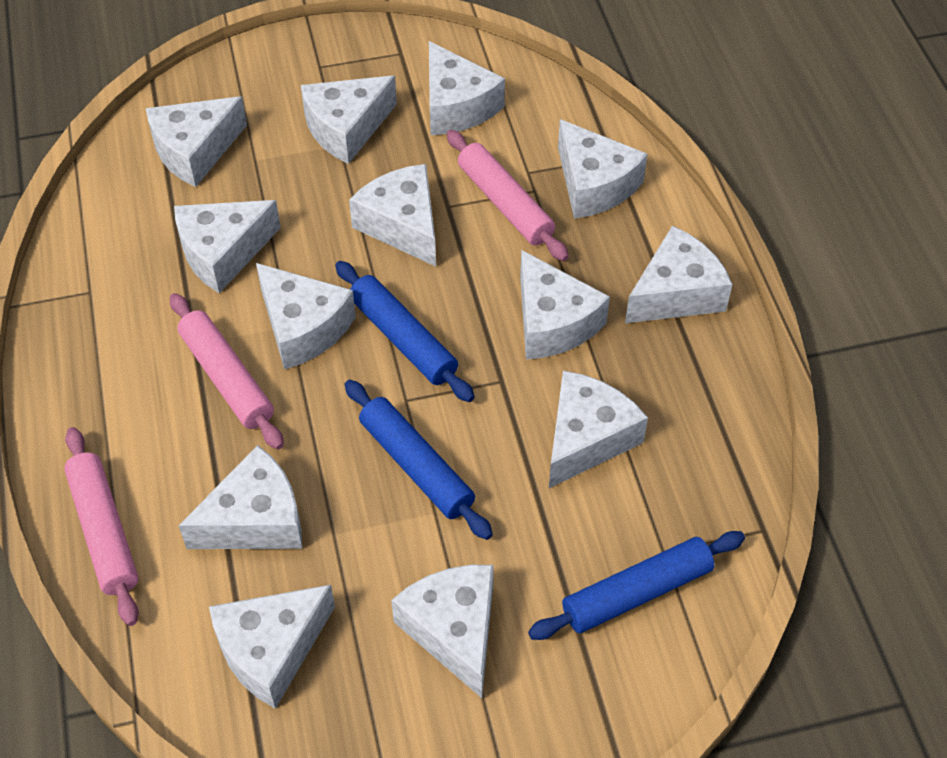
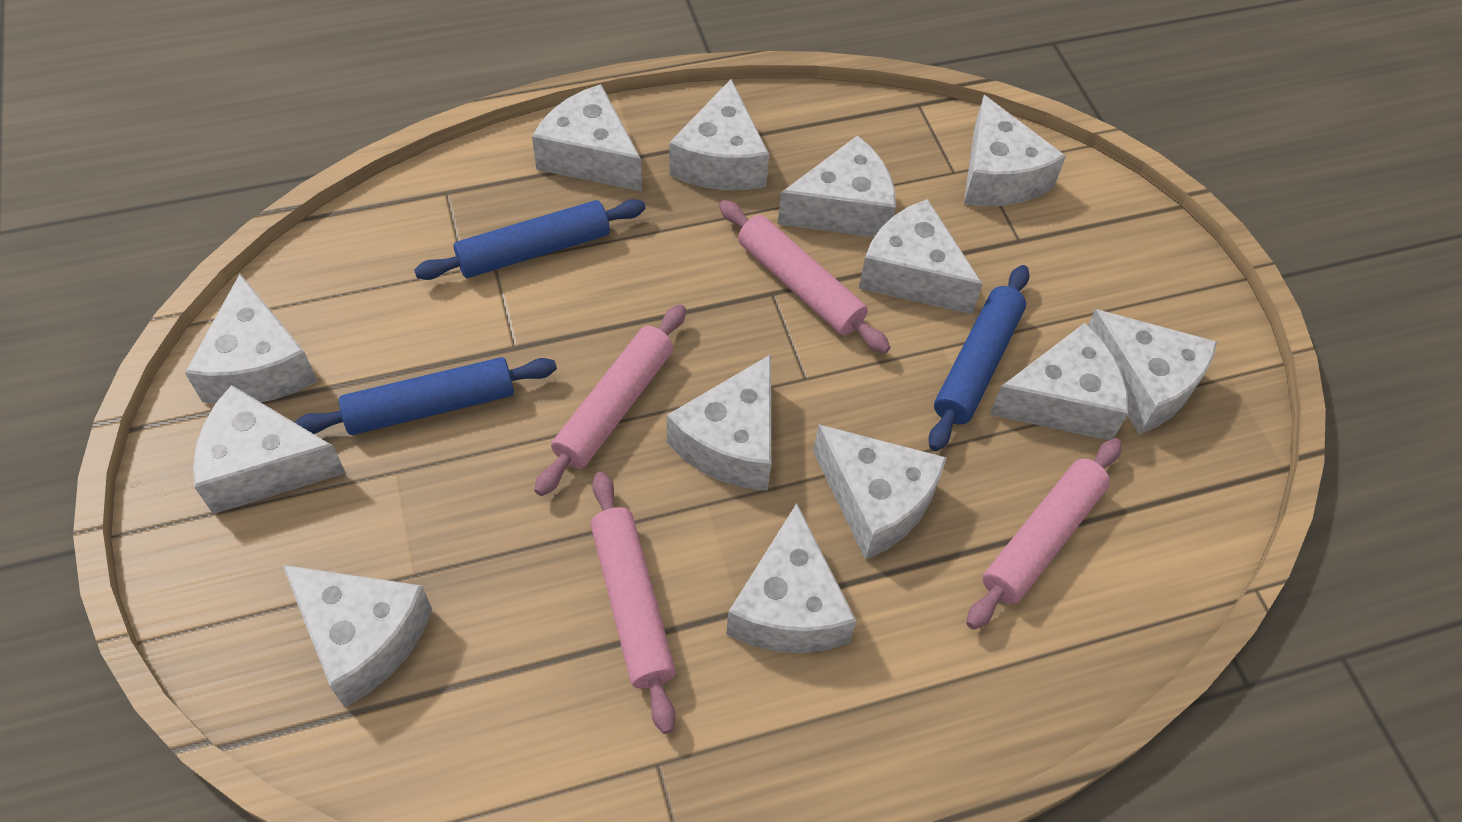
pink rolling pin: [64,427,139,626] [170,293,284,450] [447,130,569,261] = 3 -> [534,304,686,496] [591,472,676,734] [719,200,891,354] [966,438,1122,630] = 4

